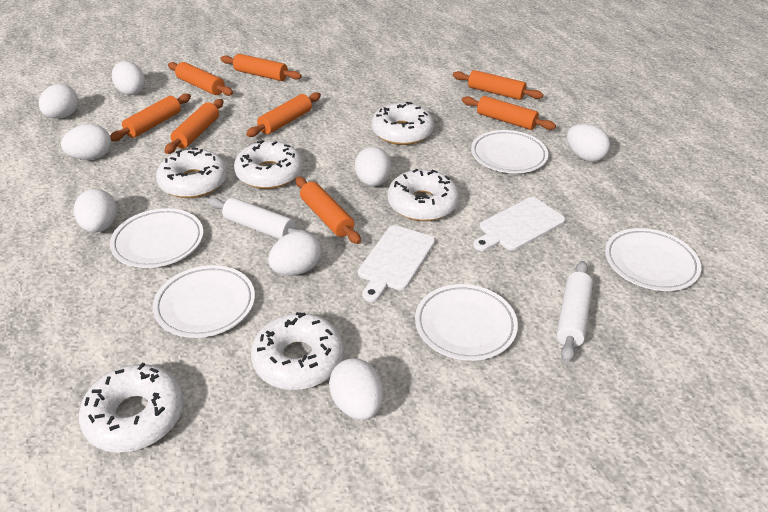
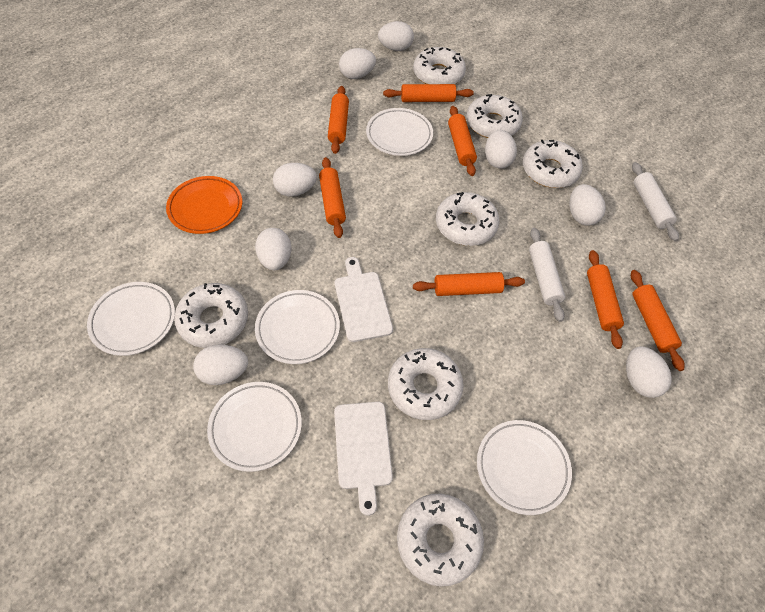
orange plate: none = 0 -> [166,176,242,234] = 1
orange rolling pin: [110,94,191,141] [164,99,224,154] [168,62,233,96] [220,54,302,81] [246,92,321,137] [295,177,361,244] [453,70,543,100] [462,96,556,130] = 8 -> [319,157,346,238] [328,86,349,154] [383,84,474,102] [413,272,525,296] [448,106,477,176] [587,250,624,349] [631,270,685,371] = 7
white donut: [79,363,184,453] [156,148,227,198] [234,140,303,189] [251,312,343,390] [372,102,434,145] [388,169,459,221] = 6 -> [174,283,248,348] [388,348,463,420] [397,494,484,587] [413,47,466,84] [436,192,500,246] [466,94,523,138] [523,140,583,188] = 7

